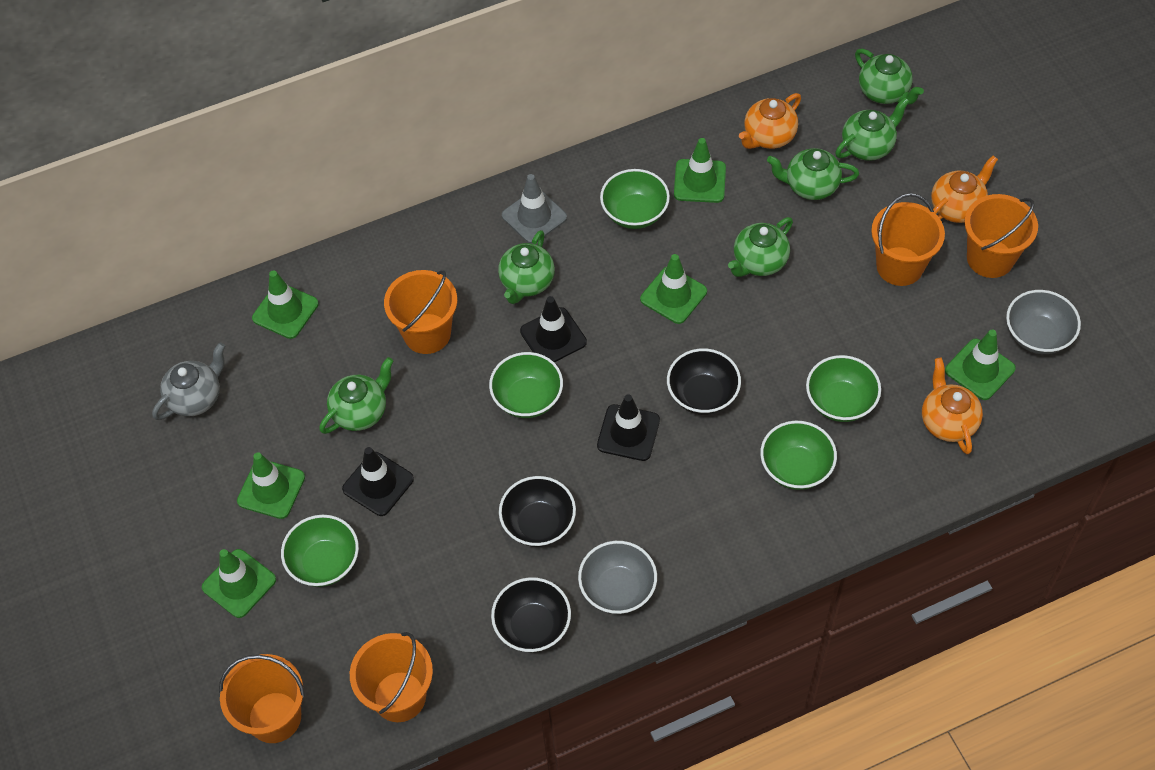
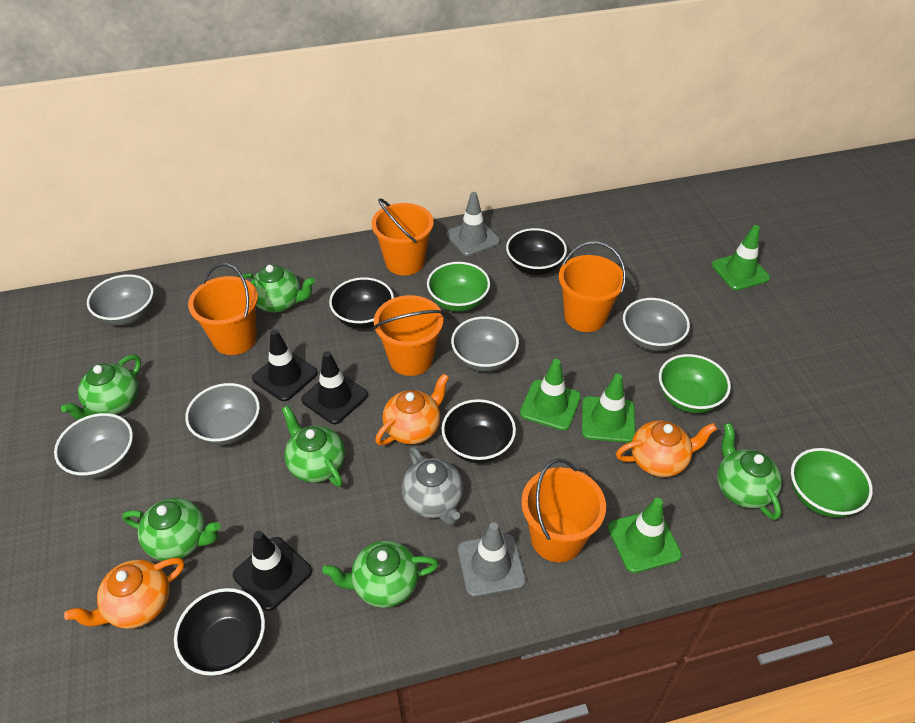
black bowl: [491,577,571,652] [499,476,576,547] [667,348,741,415] = 3 -> [174,588,265,676] [329,277,394,329] [442,399,516,463] [506,228,567,275] = 4
green bowl: [281,515,359,587] [489,352,563,418] [600,169,670,229] [760,421,837,490] [806,355,881,422] = 5 -> [427,262,490,312] [659,354,731,413] [791,448,873,517] = 3
green traffic cone: [202,549,276,618] [237,452,305,519] [252,270,319,339] [640,254,707,324] [674,138,726,203] [945,330,1016,400] = 6 -> [520,359,581,431] [582,374,635,443] [608,498,682,573] [712,225,770,290] = 4
grey bowl: [578,541,657,614] [1006,290,1081,354] = 2 -> [54,413,133,478] [87,274,153,326] [185,383,260,445] [451,316,519,372] [623,298,690,351] = 5
grey traffic cone: [502,174,567,244] = 1 -> [446,192,500,256] [458,522,526,597] = 2

